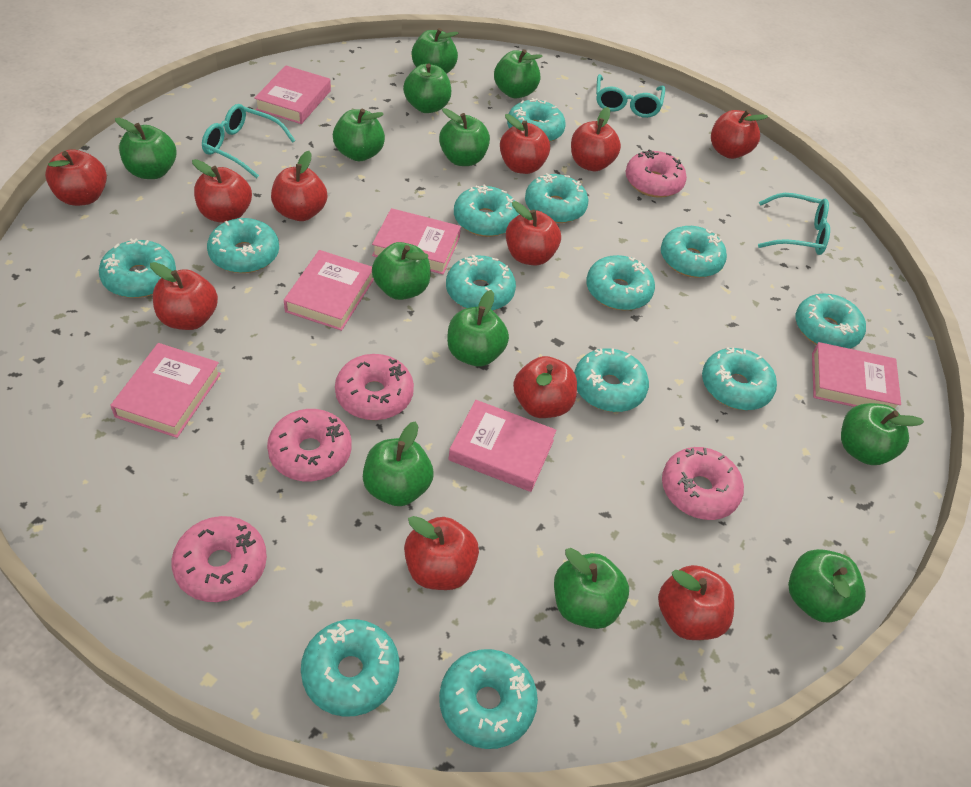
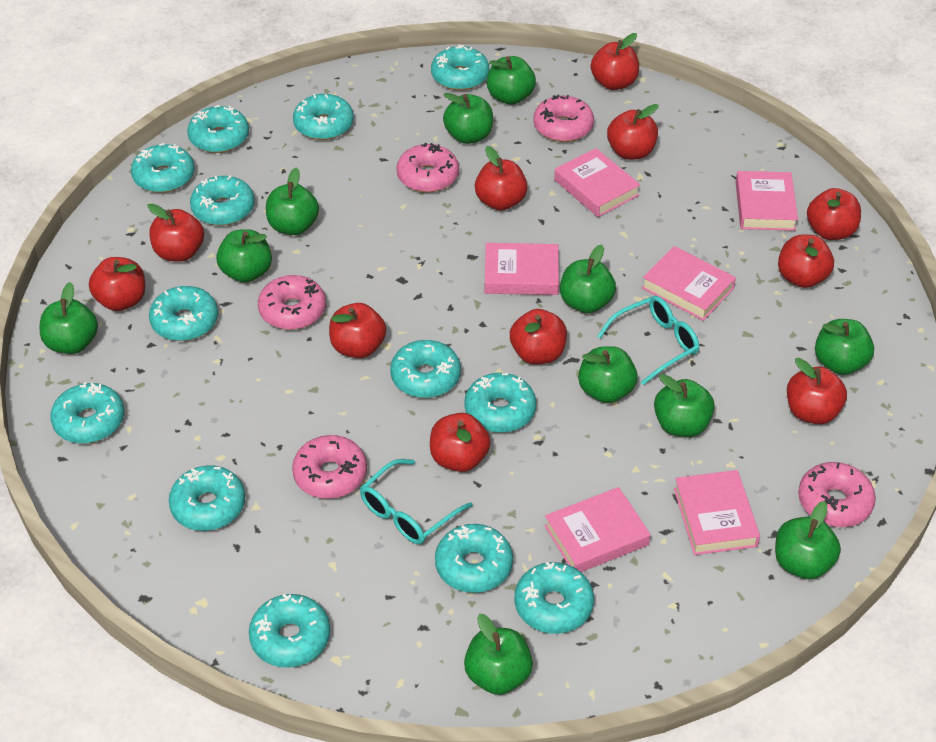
green apple: [115,118,176,179] [333,108,385,161] [363,421,433,506] [372,242,431,300] [403,64,451,113] [411,28,459,74] [439,108,490,166] [447,290,509,366] [494,49,542,98] [554,548,629,629] [788,549,866,623] [841,403,924,465] = 12 -> [40,282,98,354] [216,229,272,283] [266,168,319,235] [443,93,493,144] [464,614,533,695] [487,56,536,105] [560,245,616,313] [578,346,638,403] [654,374,715,437] [775,501,841,579] [815,319,874,375] = 11
turquoise glasses: [202,104,295,178] [596,74,665,118] [758,193,830,255] = 3 -> [360,459,473,544] [598,296,699,385] = 2

